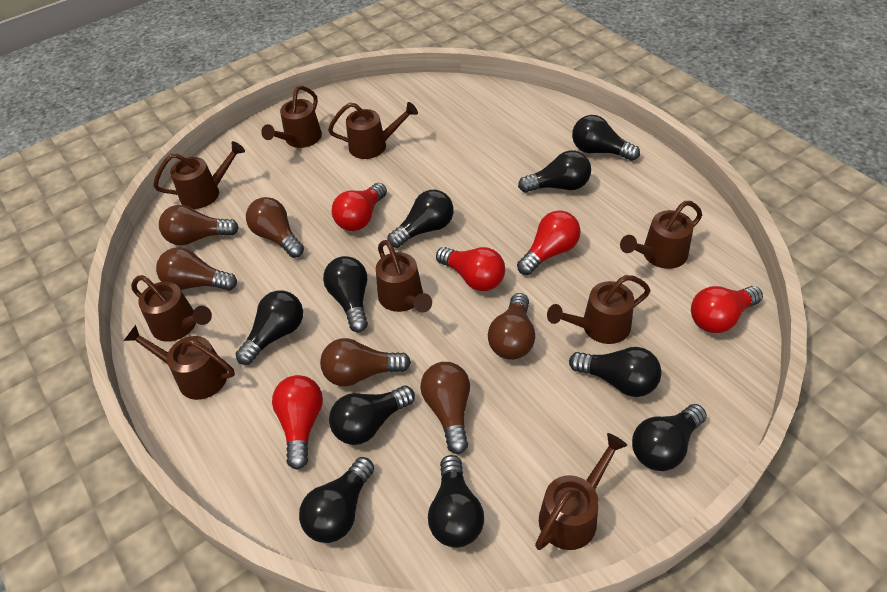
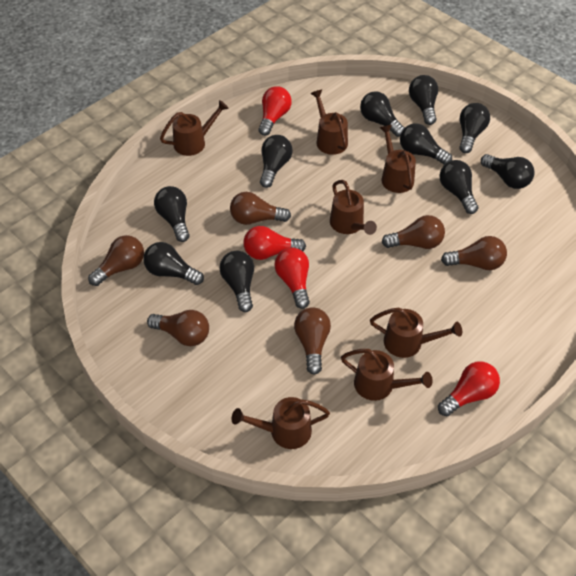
brown watering can: [124,325,235,400] [131,275,212,342] [153,141,245,209] [261,86,322,148] [328,102,418,159] [376,240,432,312] [535,433,628,550] [547,275,650,344] [620,201,702,269] = 9 -> [160,100,229,156] [231,397,330,449] [310,90,348,155] [330,180,377,235] [341,349,433,401] [370,308,462,358] [380,125,416,193] = 7
red light bulb: [272,375,323,470] [332,183,387,231] [436,247,505,291] [517,210,580,275] [691,286,763,333] = 5 -> [243,226,306,260] [258,86,292,136] [274,247,310,309] [438,361,500,416] = 4

